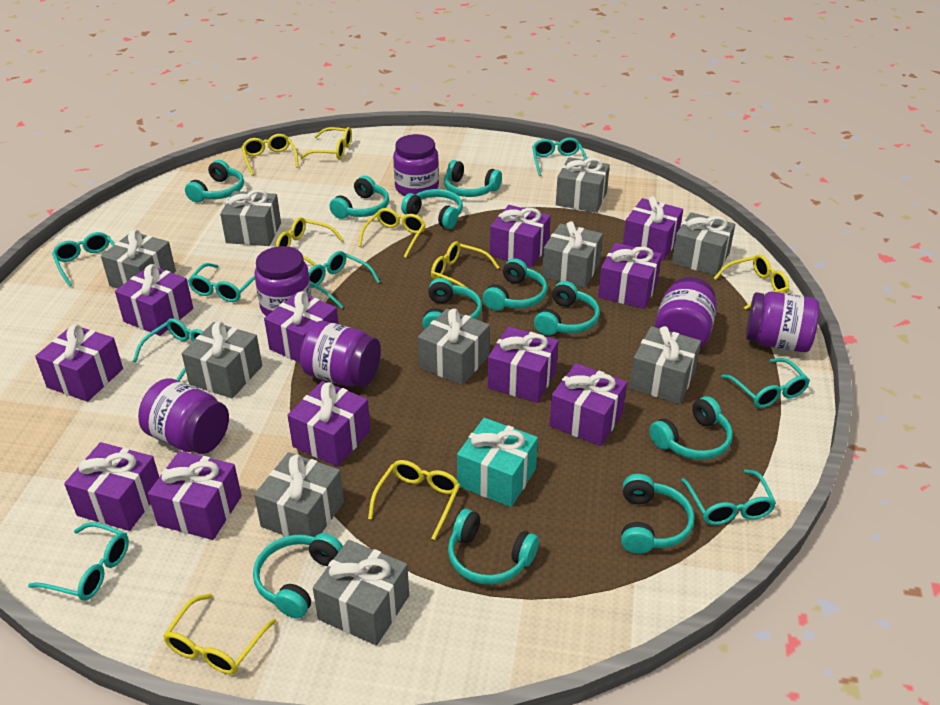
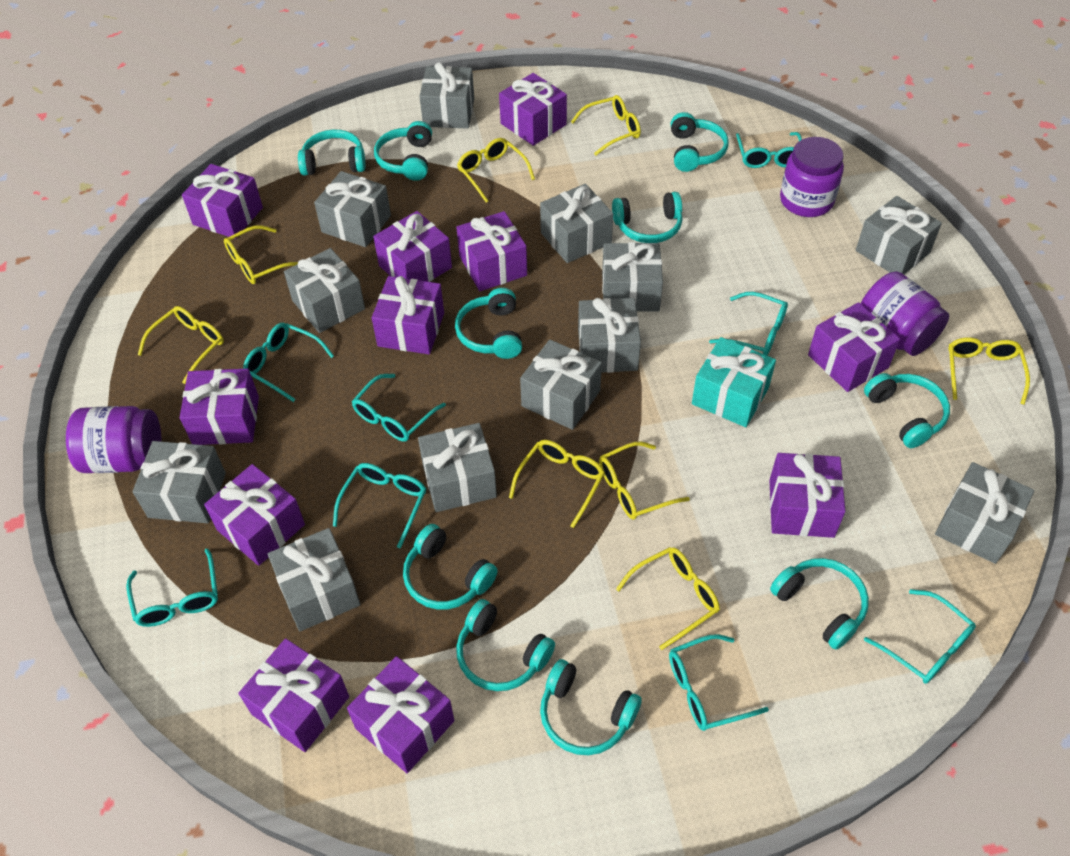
grey gift: [101,229,176,288] [182,322,262,398] [220,189,281,246] [254,452,344,537] [313,540,409,645] [418,309,490,385] [542,221,603,288] [556,157,610,213] [629,326,701,404] [672,212,735,276] = 10 -> [133,441,226,523] [268,528,361,631] [284,248,365,333] [314,171,391,247] [418,423,497,512] [419,62,474,129] [520,339,602,430] [540,184,613,263] [578,298,641,373] [602,242,663,312] [856,196,942,274] [935,462,1034,564] = 12
purple jar: [138,378,229,454] [255,246,312,316] [300,321,381,387] [393,134,439,196] [655,277,717,347] [746,292,819,352] = 6 -> [66,406,161,473] [780,137,844,217] [860,271,949,356] = 3
turquoise headphones: [185,160,244,203] [253,533,343,619] [329,176,389,219] [401,189,463,229] [422,278,482,329] [444,160,502,197] [448,509,539,585] [483,258,547,311] [534,281,600,335] [621,474,694,554] [649,396,733,460] = 11 -> [298,130,365,176] [374,121,432,181] [403,524,498,610] [455,288,522,359] [456,599,555,691] [540,659,642,755] [612,192,682,243] [671,112,729,172] [770,558,869,650] [864,373,950,448] = 10

